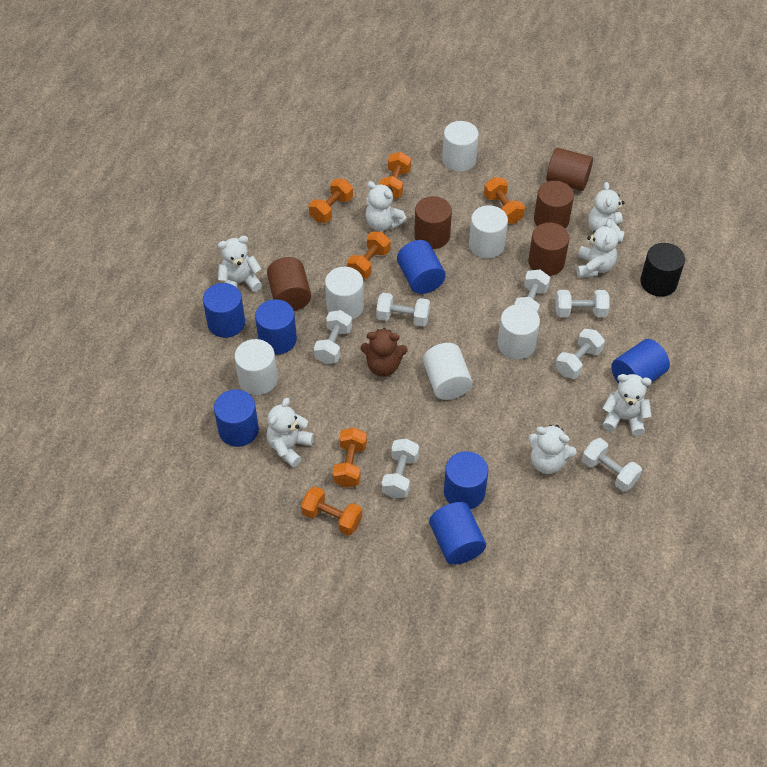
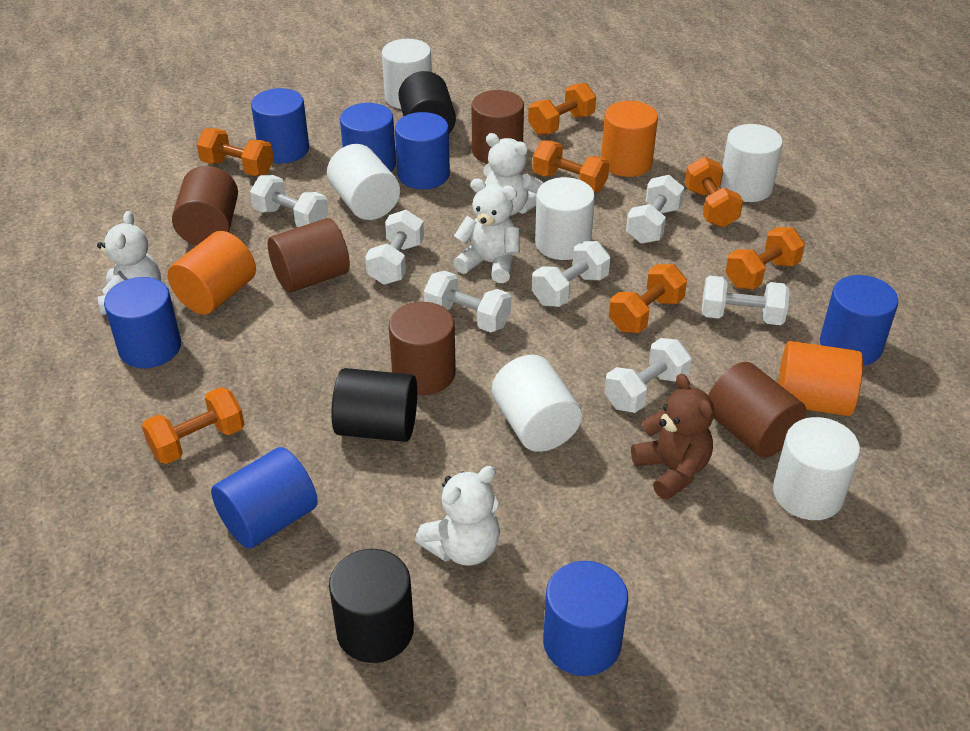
black cylinder: [640,243,685,297] = 1 -> [329,549,414,663] [331,368,417,442] [398,71,456,134] = 3
orange cylinder: none = 0 -> [168,231,256,315] [601,101,658,177] [778,341,863,416] = 3
orange dumbbell: [301,486,362,536] [309,179,353,223] [333,428,367,488] [347,232,391,279] [380,152,411,199] [484,177,525,224] = 6 -> [142,387,245,464] [197,128,274,176] [528,83,596,135] [533,140,609,193] [609,264,687,333] [685,157,743,227] [725,227,805,290] = 7
white teddy bear: [218,236,262,292] [267,398,314,467] [365,181,407,231] [528,425,577,474] [577,219,619,278] [588,182,625,243] [603,374,652,436] = 7 -> [97,211,161,315] [415,466,500,566] [453,178,520,283] [483,133,543,216] = 4

